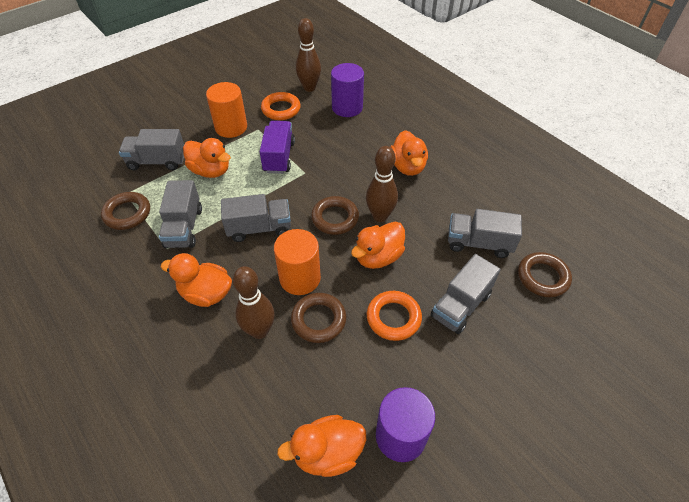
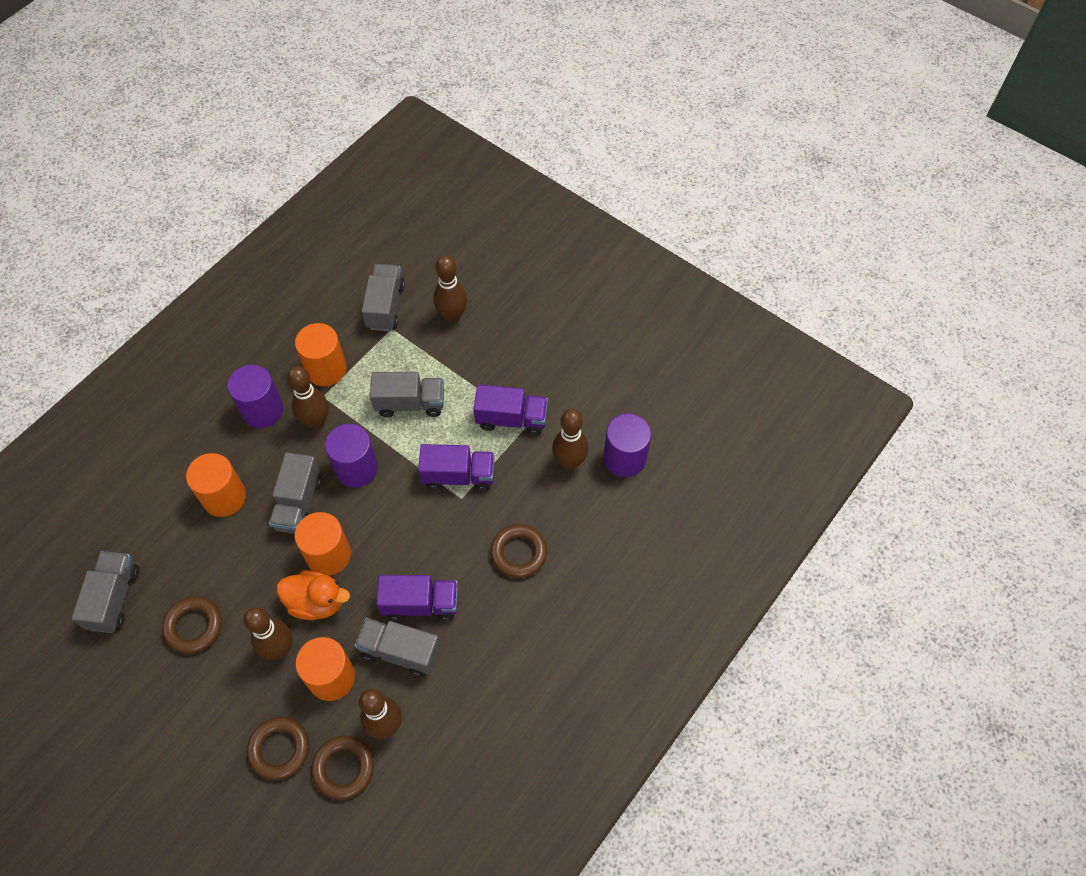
brown bowling pin: [233,266,275,339] [296,18,321,92] [366,146,398,222] = 3 -> [244,607,292,660] [287,366,328,430] [359,689,402,739] [434,255,467,323] [552,409,588,470] = 5
orange cylinder: [206,82,247,138] [274,229,321,295] = 2 -> [186,453,246,517] [295,323,346,386] [295,512,351,576] [296,637,355,701] = 4
orange duck: [161,253,232,307] [183,138,231,178] [277,415,366,477] [351,222,405,269] [390,130,428,176] = 5 -> [277,570,350,620] = 1
orange ring: [261,92,301,120] [367,291,422,341] = 2 -> none = 0
purple cylinder: [331,63,364,117] [376,387,435,462] = 2 -> [228,365,283,428] [325,424,378,487] [604,414,651,477] = 3
purple truck: [260,121,295,174] = 1 -> [376,575,458,621] [418,444,494,491] [474,385,548,435] = 3

